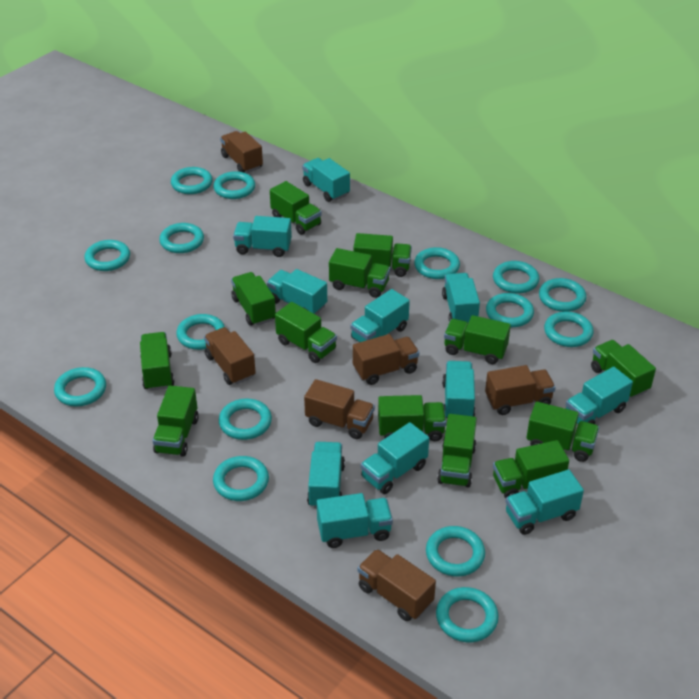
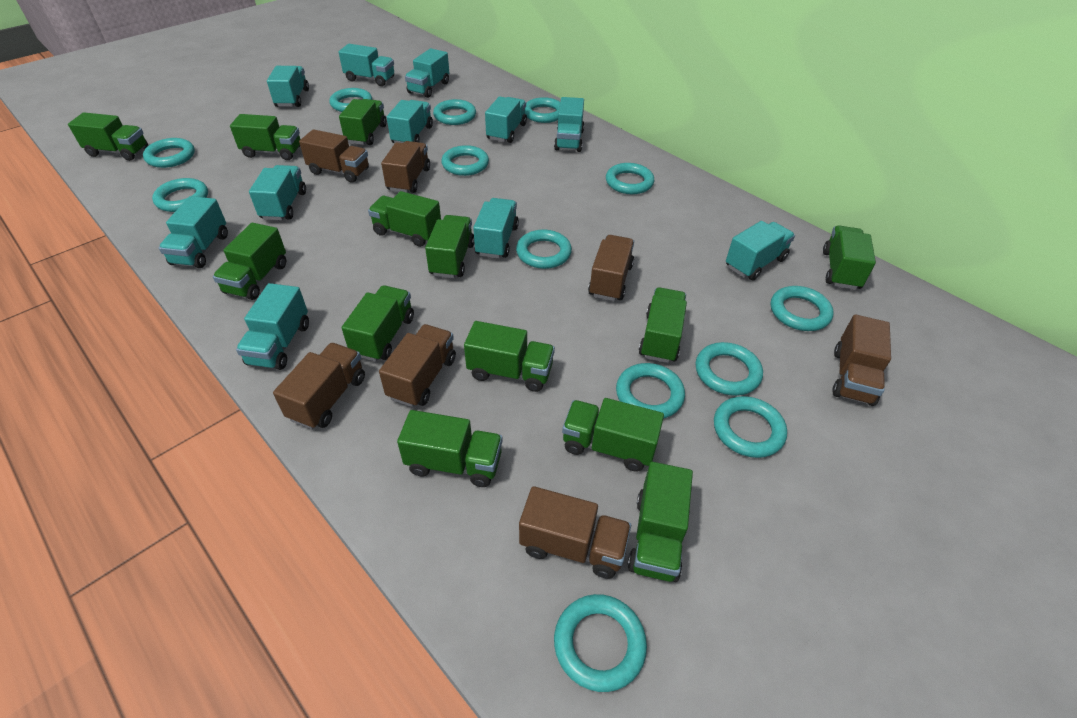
brown truck: [204,327,256,385] [220,131,263,173] [304,379,375,439] [353,334,419,385] [358,549,436,621] [485,365,556,415] = 6 -> [273,343,365,429] [299,129,369,183] [379,324,456,407] [381,141,430,193] [519,486,631,579] [588,235,634,301] [833,314,891,406] = 7
turquoise ring: [54,367,106,406] [84,240,130,271] [159,223,204,253] [171,167,213,194] [176,314,225,350] [213,171,255,199] [213,456,269,501] [219,399,272,440] [414,247,460,279] [426,526,485,576] [436,587,499,642] [486,293,534,327] [493,261,539,293] [539,278,586,312] [544,312,593,347] = 15 -> [143,138,195,168] [152,178,208,212] [329,88,372,112] [433,99,476,125] [441,145,489,176] [516,230,572,269] [525,97,560,123] [554,594,647,692] [606,163,654,194] [616,363,685,419] [695,342,763,396] [714,396,787,458] [771,286,834,331] = 13

